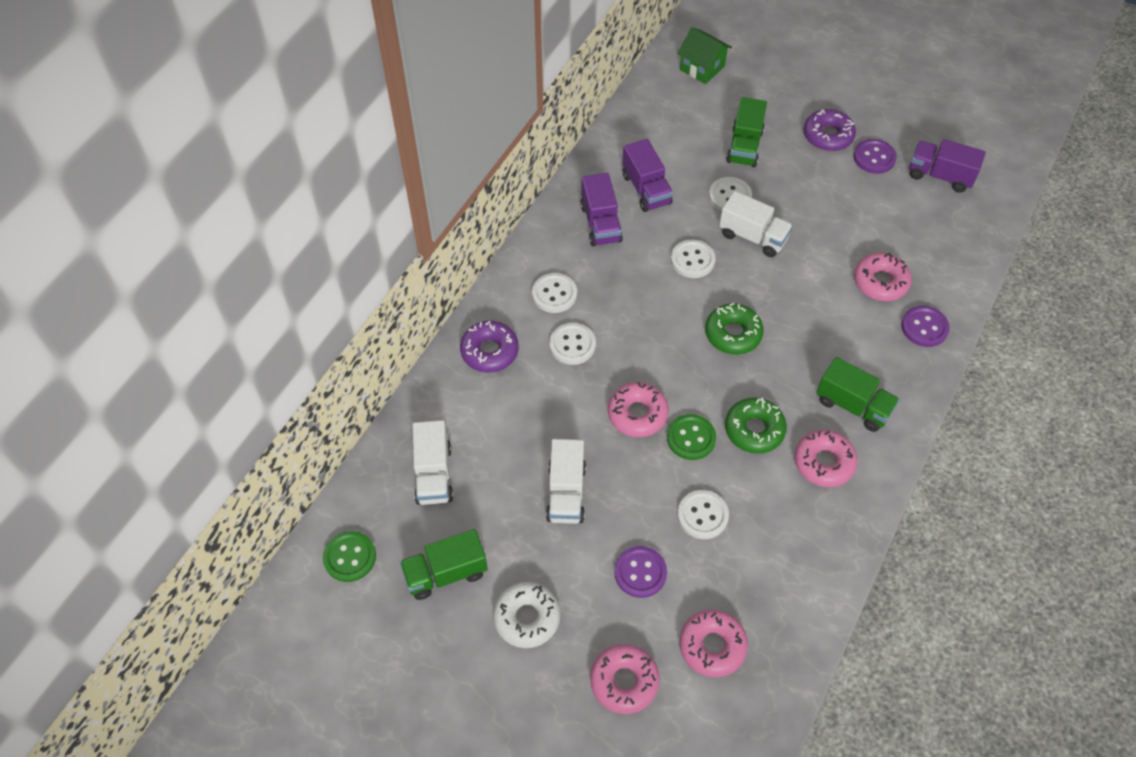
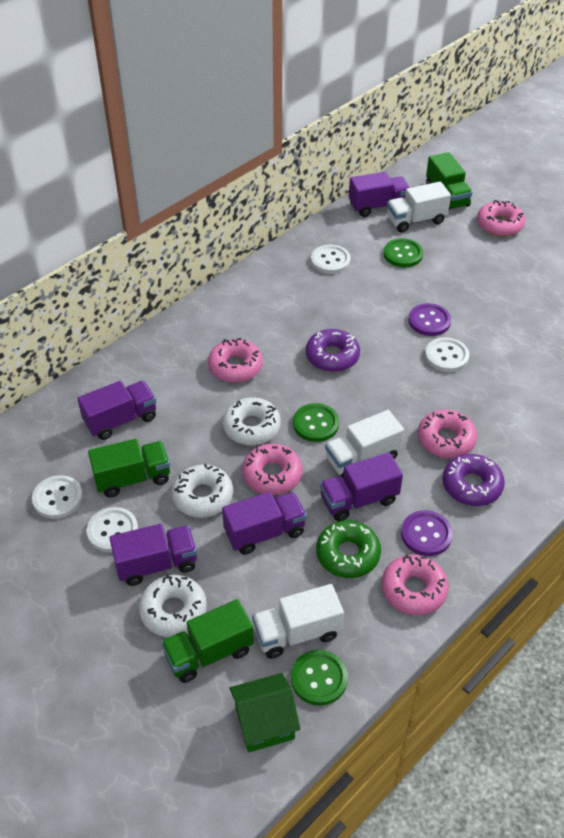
green button: [323,531,376,582] [667,414,716,460] = 2 -> [291,650,348,706] [293,403,339,442] [384,238,423,268] = 3
green donut: [705,303,764,355] [725,398,787,454] = 2 -> [316,520,381,578] = 1
purple button: [614,546,667,598] [853,139,897,174] [901,306,949,347] = 3 -> [401,510,453,556] [408,303,451,336] = 2
purple truck: [580,173,623,247] [622,139,673,212] [909,139,986,193] = 3 -> [77,381,156,440] [110,524,197,586] [222,492,307,555] [320,452,403,521] [349,172,409,217] = 5
white button: [532,273,577,313] [549,323,596,365] [671,239,716,278] [677,490,729,539] [709,177,752,211] = 5 -> [32,475,83,519] [87,507,138,553] [311,245,350,274] [425,337,469,372] = 4
white donut: [493,582,560,648] = 1 -> [139,574,207,637] [171,464,233,518] [223,397,281,445] = 3

